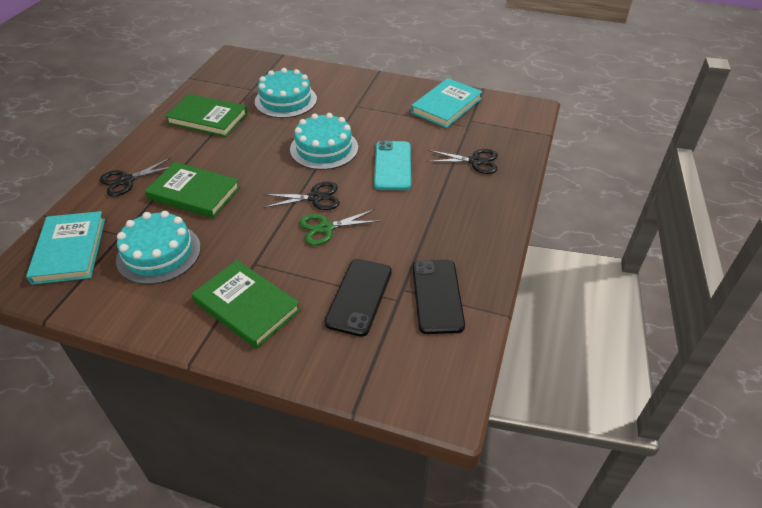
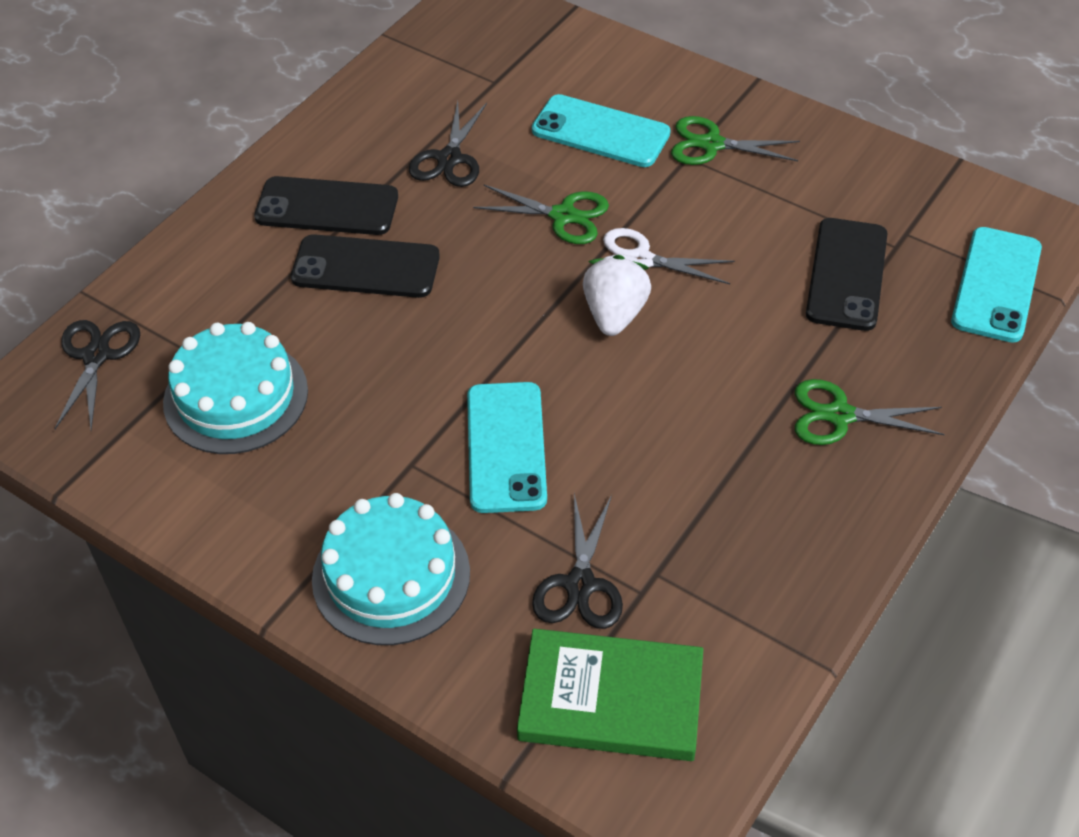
black phone: [324,259,392,337] [412,260,465,334] = 2 -> [254,176,398,235] [291,234,440,298] [806,218,887,331] = 3
green book: [145,162,240,218] [165,94,248,137] [192,260,301,349] = 3 -> [517,629,703,761] = 1
green scissors: [299,209,380,245] = 1 -> [473,184,609,244] [671,116,800,165] [795,379,945,445] = 3
turquoise book: [26,211,105,285] [411,78,483,128] = 2 -> none = 0
turquoise cake: [116,211,201,284] [255,68,317,118] [290,113,358,170] = 3 -> [163,322,308,454] [312,493,470,645] = 2
turquoise phone: [374,141,411,190] = 1 -> [467,382,547,513] [532,94,670,167] [951,227,1042,343] = 3
white scissors: none = 0 -> [603,228,735,284] = 1
white strawberry: none = 0 -> [583,255,651,336] = 1

